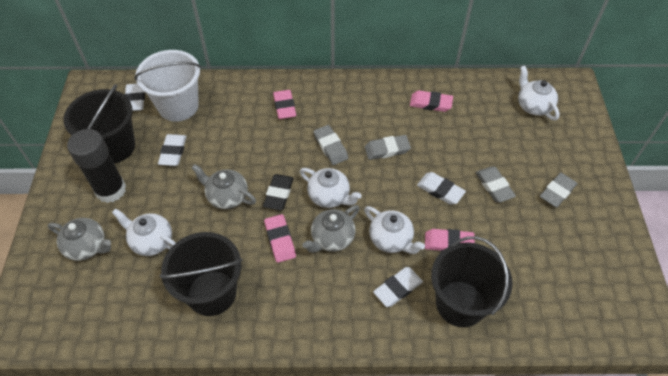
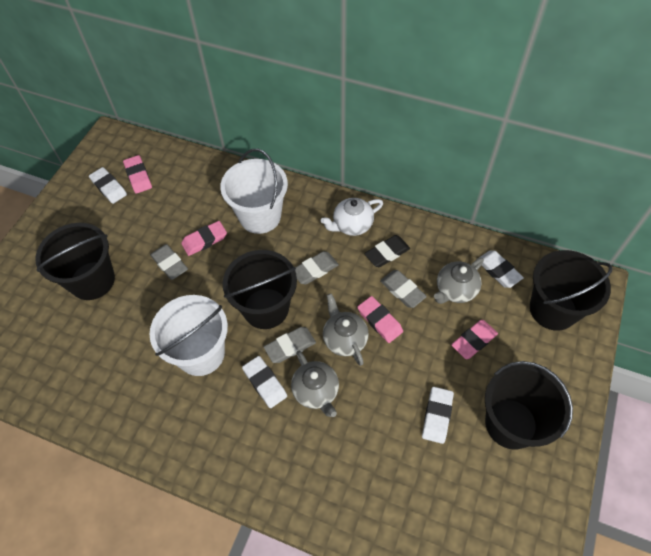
black bucket: [64,84,135,163] [160,232,243,316] [431,236,513,327] = 3 -> [35,223,115,300] [223,250,297,329] [485,361,573,449] [530,250,612,331] = 4
black glue stick: [67,129,126,203] = 1 -> none = 0
white bucket: [134,50,201,122] = 1 -> [149,295,228,376] [220,149,288,234] = 2
white teapot: [112,208,176,256] [300,168,362,208] [364,206,425,254] [518,66,560,120] = 4 -> [321,198,383,236] = 1

